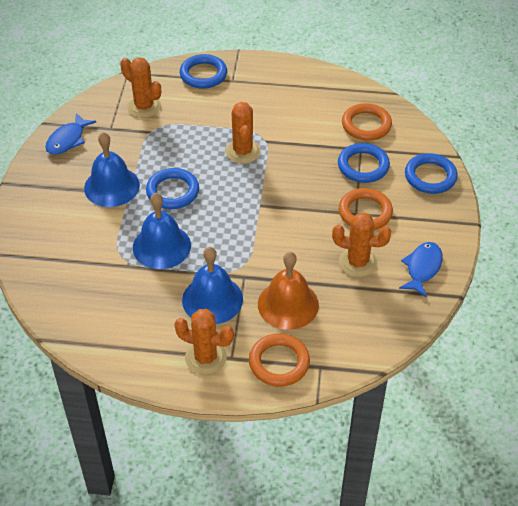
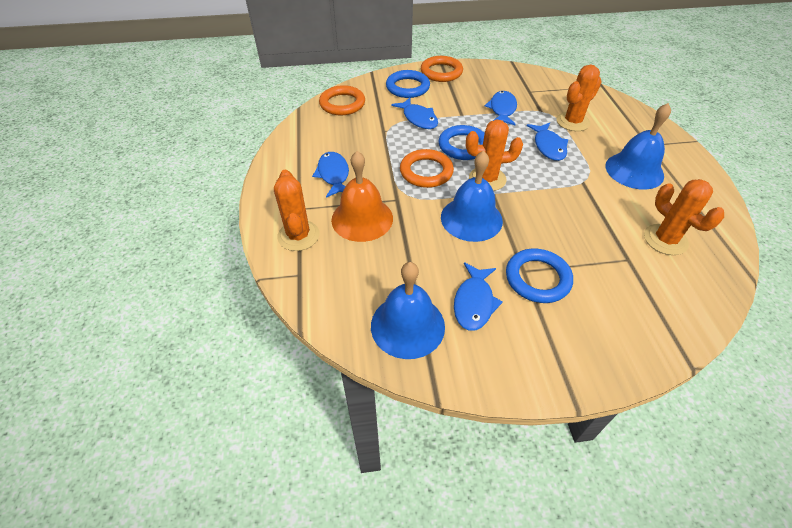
blue fish: [45,113,96,155] [399,242,443,298] = 2 -> [312,152,349,198] [391,98,438,129] [454,262,503,331] [485,91,517,125] [527,123,568,161] = 5
blue ring: [146,168,199,209] [180,54,227,89] [338,143,390,183] [405,153,458,194] = 4 -> [386,70,430,98] [439,125,485,160] [506,249,573,303] = 3

